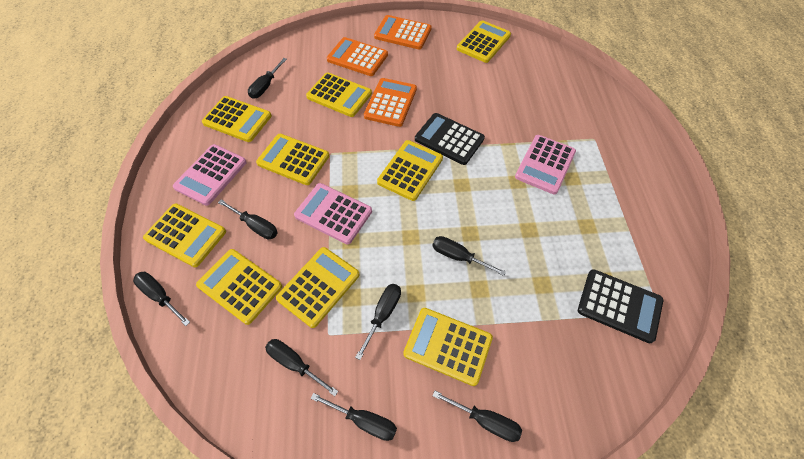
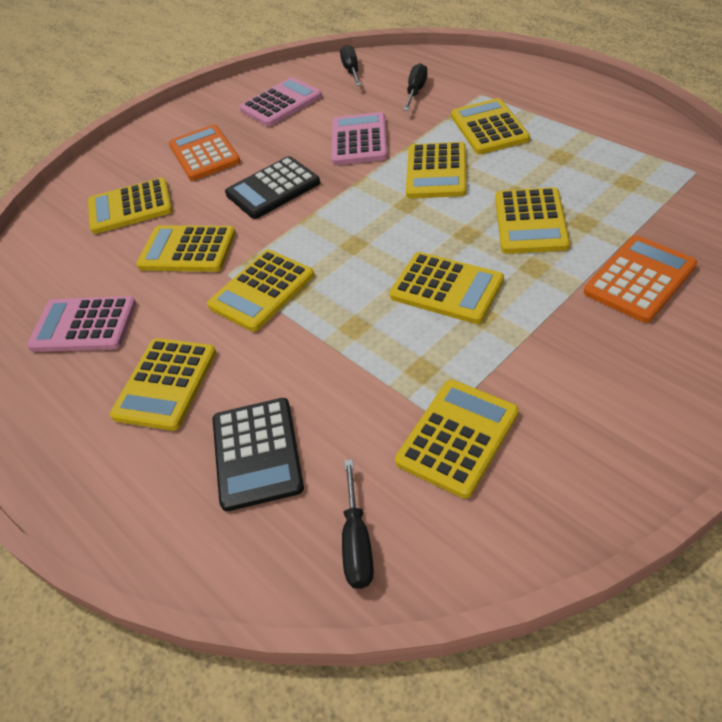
black screwdriver: [133,272,190,326] [218,199,278,239] [248,58,287,99] [265,339,338,396] [310,393,397,441] [355,284,401,360] [432,236,506,276] [432,391,522,442] = 8 -> [340,45,361,86] [342,459,374,589] [403,63,427,111] = 3
orange calculator: [327,37,388,76] [364,78,417,127] [374,15,432,49] = 3 -> [169,124,241,181] [584,235,697,323] = 2

